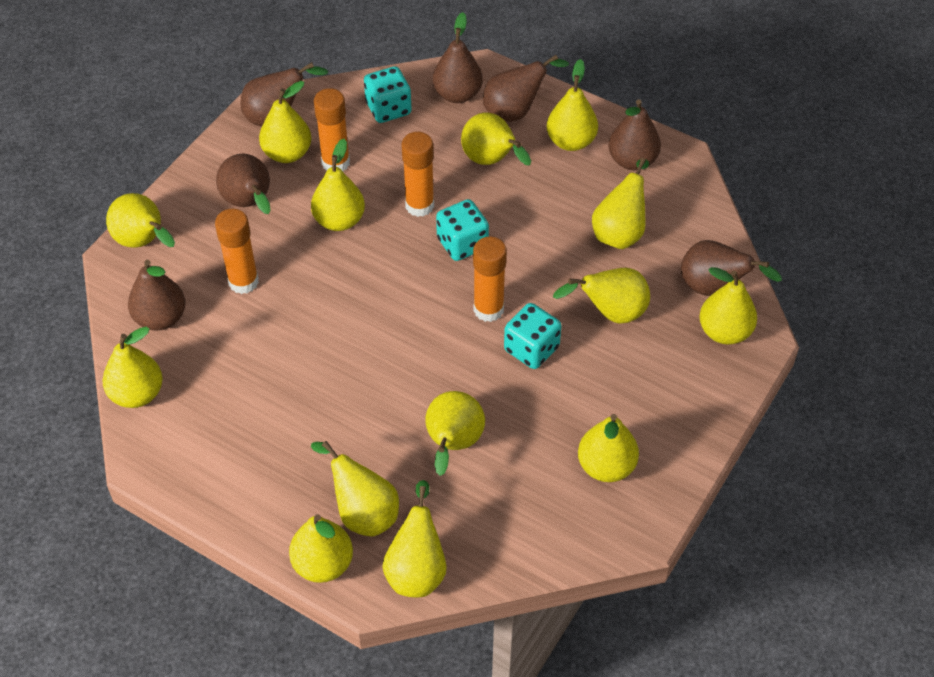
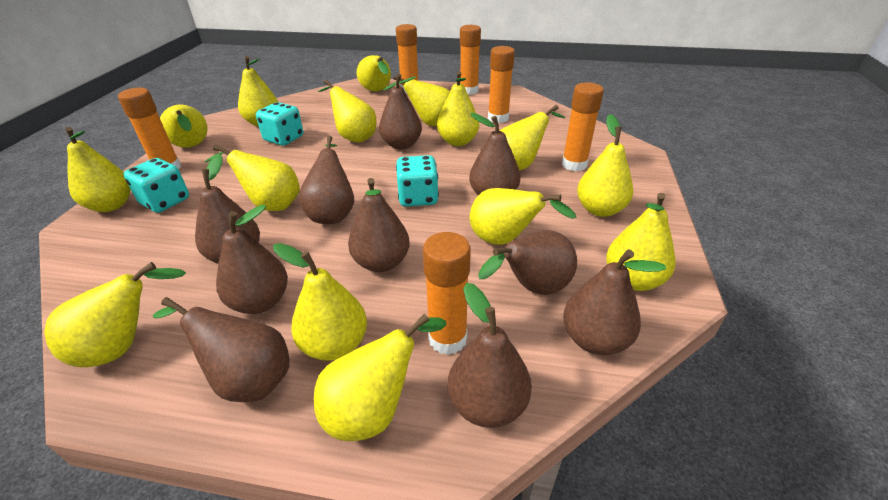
brown pear: [128,260,186,331] [216,154,271,214] [240,62,329,126] [433,12,483,103] [483,55,569,122] [608,99,661,170] [681,240,782,296] = 7 -> [152,297,289,402] [195,154,260,264] [216,205,288,314] [299,136,354,224] [348,178,410,272] [379,74,422,149] [448,283,532,428] [469,113,520,195] [478,230,577,295] [563,249,666,355] = 10
orange glue stick: [215,209,259,294] [314,88,350,171] [401,132,434,217] [473,237,507,322] = 4 -> [118,88,181,169] [396,24,418,93] [423,232,471,355] [460,25,481,95] [488,46,515,123] [562,82,604,171] = 6
yellow pear: [102,327,163,408] [106,193,175,248] [259,81,311,163] [289,514,353,583] [311,139,365,231] [311,441,399,536] [382,480,446,597] [425,391,485,476] [461,113,531,165] [547,59,598,151] [553,268,650,324] [578,414,639,482] [592,158,649,249] [699,267,757,345] = 14 -> [44,262,186,367] [65,127,131,212] [160,105,208,148] [205,145,300,211] [238,56,278,126] [273,243,367,361] [314,314,447,441] [318,79,377,142] [357,55,391,91] [383,75,450,126] [437,71,479,146] [470,188,576,245] [499,105,565,170] [577,114,633,217] [606,193,676,291] = 15

